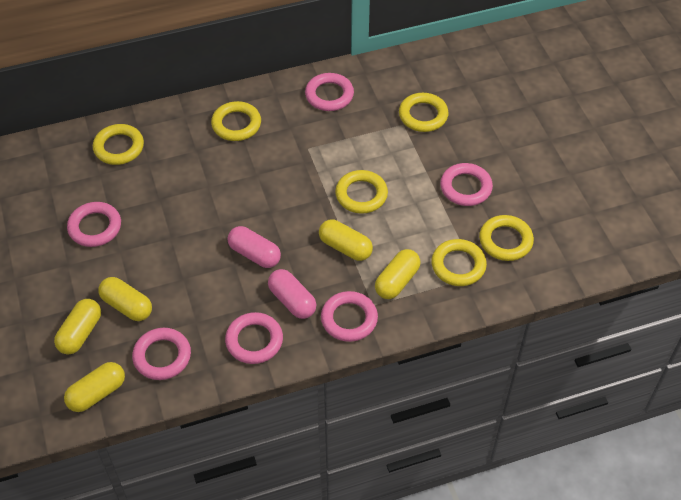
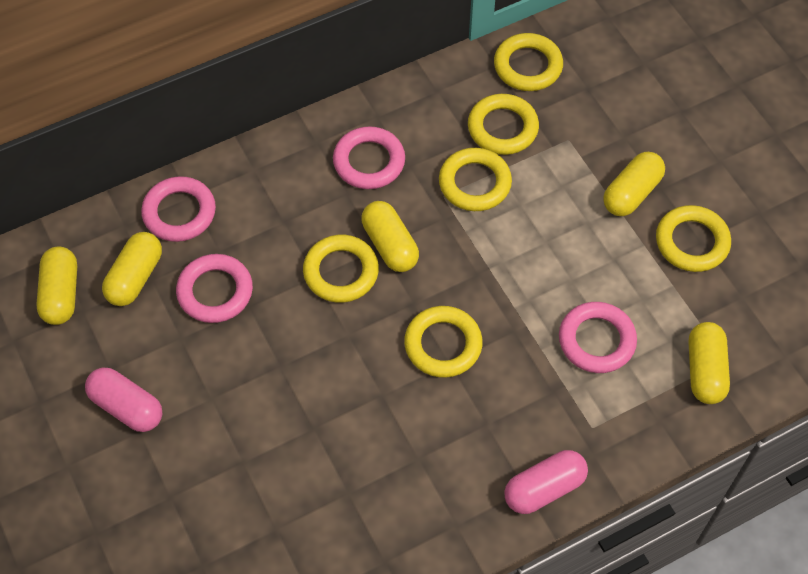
pink ring: [67,202,121,247] [132,328,191,380] [225,312,283,364] [305,73,354,111] [321,291,378,342] [440,163,493,206] = 6 -> [141,176,216,242] [176,254,253,323] [333,126,405,189] [559,302,637,373] = 4

